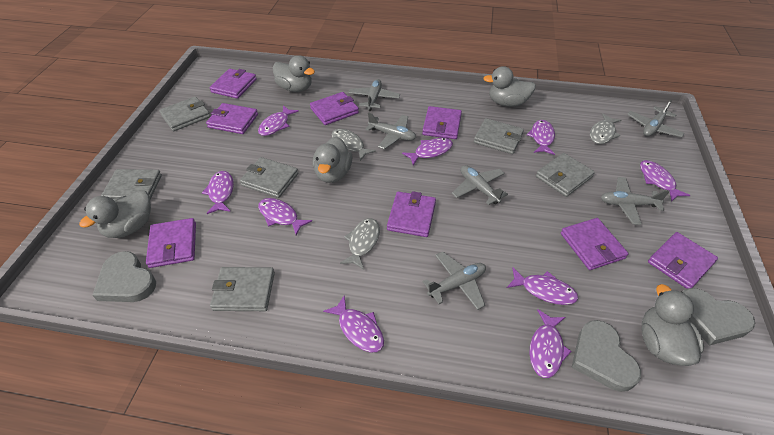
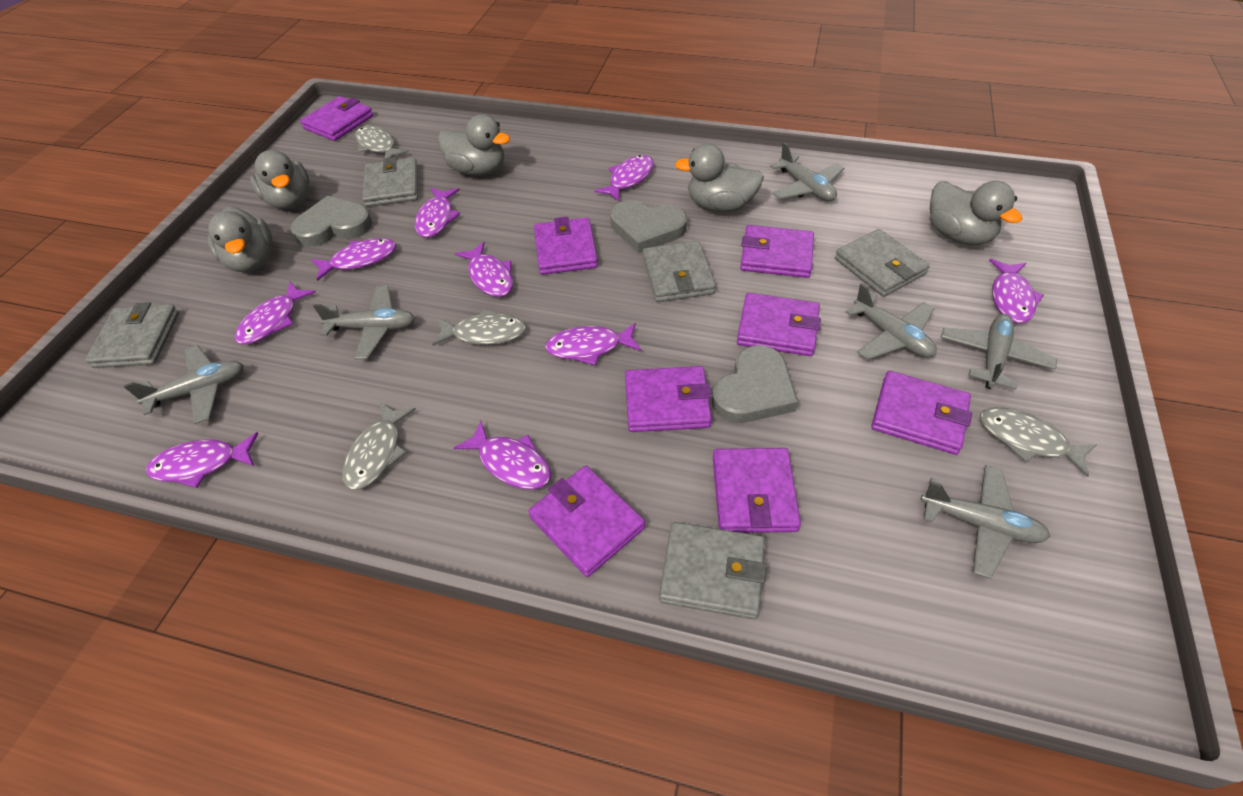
grey fish: [332,129,376,161] [340,218,380,270] [590,113,621,144] = 3 -> [342,402,416,490] [355,125,409,158] [432,309,526,346] [980,407,1097,477] = 4
grey wallet: [101,169,162,199] [159,96,210,131] [210,267,275,311] [240,157,298,198] [474,118,524,154] [536,153,595,197] = 6 -> [85,302,179,368] [362,157,418,207] [643,241,716,302] [659,522,767,619] [835,229,930,297] = 5

